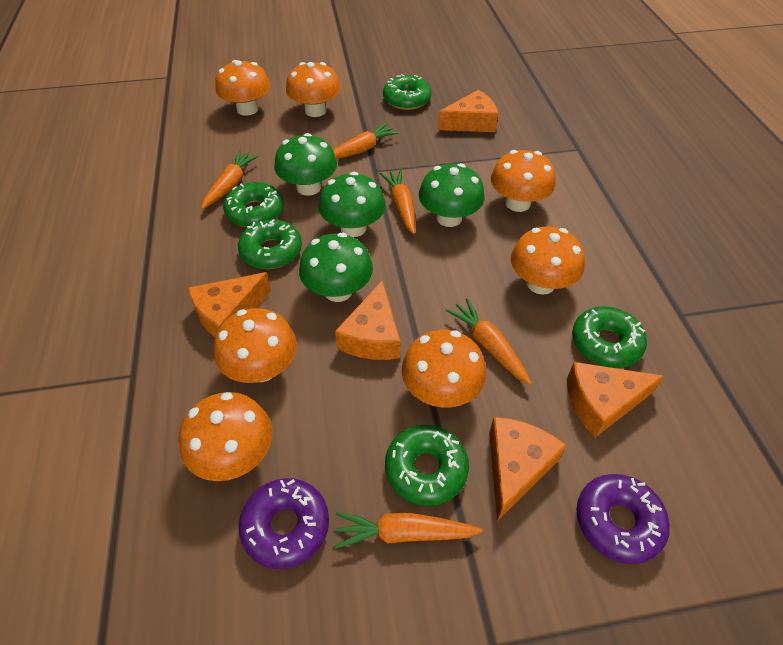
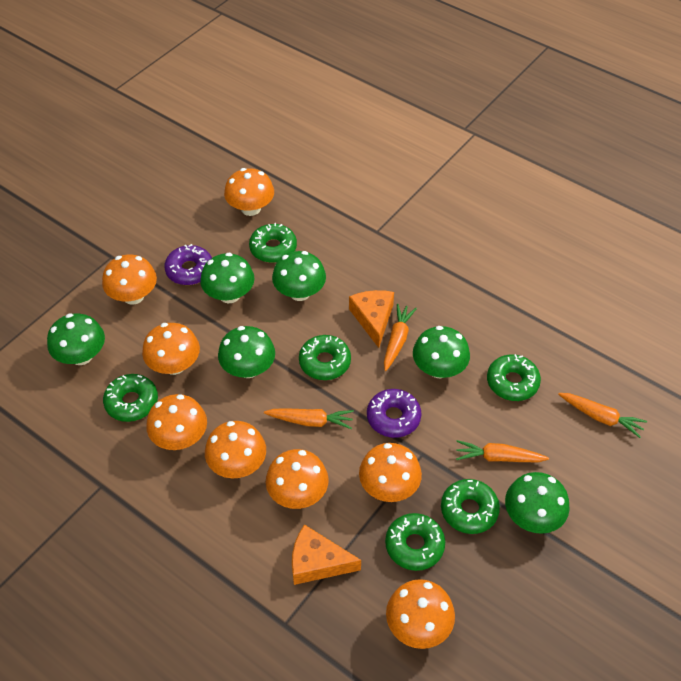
green donut: [223,182,284,227] [238,219,302,269] [383,74,432,110] [385,425,469,506] [572,306,647,368] = 5 -> [103,374,158,422] [249,223,297,263] [299,335,351,380] [385,513,445,571] [441,479,500,534] [487,354,541,401] = 6
green mushroom: [274,133,337,196] [299,233,373,302] [319,172,386,237] [419,163,485,227] = 4 -> [47,313,105,365] [200,252,255,304] [218,326,275,378] [272,251,326,301] [413,326,470,378] [505,472,570,534] = 6
orange carrot: [201,150,259,209] [333,123,399,159] [334,512,483,549] [380,170,415,234] [445,298,532,385] = 5 -> [264,409,354,429] [384,304,417,371] [456,440,549,462] [558,393,647,438] = 4
orange cheese: [188,272,271,337] [335,280,401,360] [438,90,498,132] [489,417,567,521] [567,362,664,437] = 5 -> [292,524,361,585] [349,290,394,348] = 2
orange mushroom: [178,392,273,481] [214,308,297,383] [215,60,270,116] [286,62,340,117] [402,330,486,407] [491,150,555,212] [511,227,585,295] = 7 -> [102,254,157,305] [142,323,200,375] [146,394,207,450] [205,421,266,478] [224,168,274,216] [266,449,329,509] [359,443,422,502] [386,579,455,649] = 8

